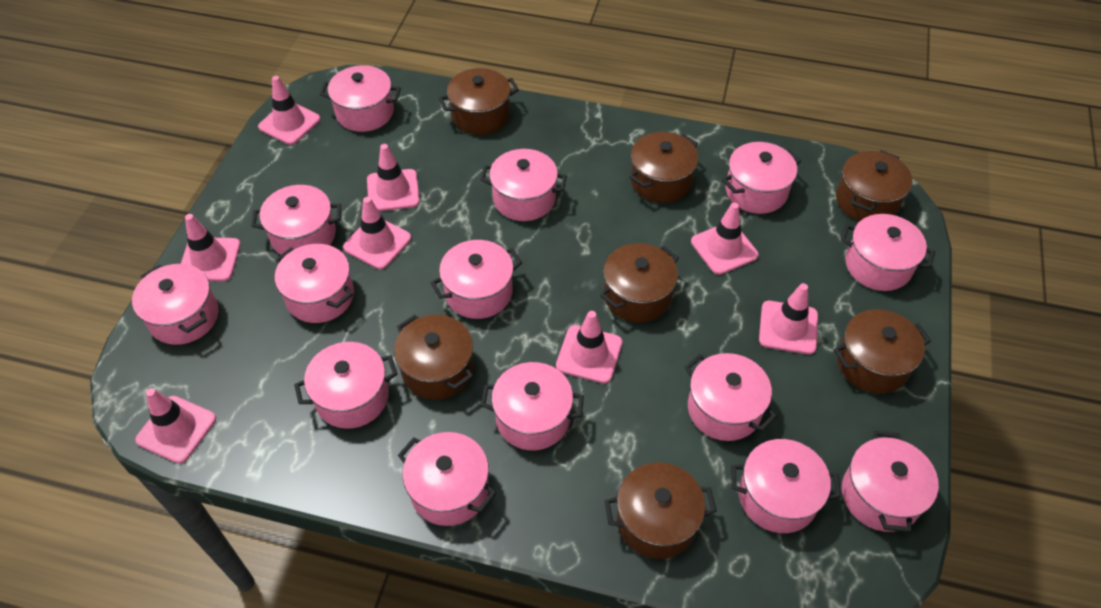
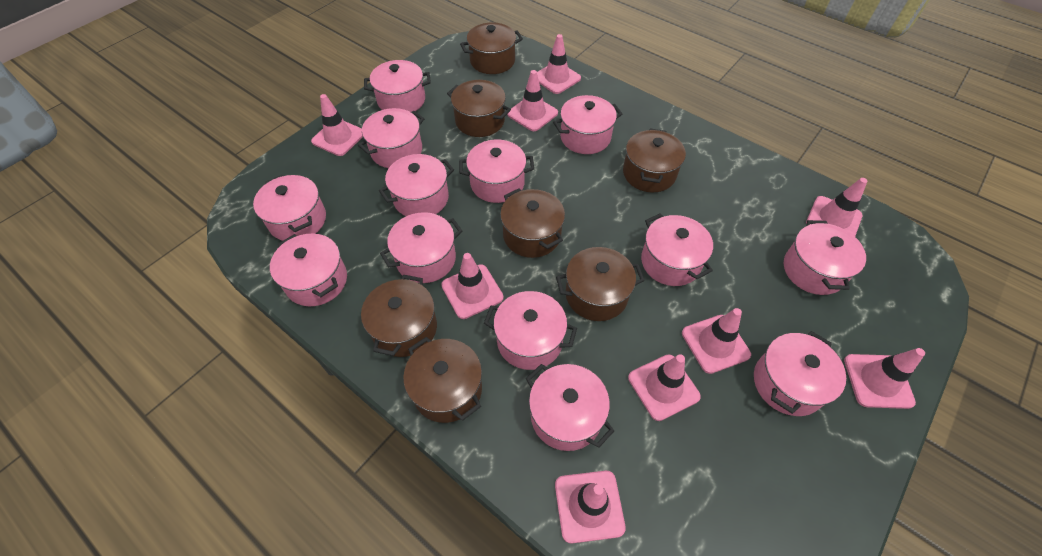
pink pot: [132,264,218,345] [251,185,341,255] [275,244,354,323] [294,342,397,429] [320,65,401,132] [398,432,496,526] [431,240,522,319] [480,149,567,221] [481,362,584,450] [684,353,777,441] [722,142,801,214] [731,439,841,533] [841,214,935,291] [842,431,939,532] = 14 -> [253,175,326,241] [270,234,347,306] [358,108,424,168] [364,60,431,112] [379,154,454,216] [380,212,462,283] [459,140,534,203] [484,291,577,370] [526,364,614,451] [553,95,622,154] [641,213,713,286] [754,331,846,416] [784,220,866,295] = 13
pink traffic cone: [135,388,216,463] [181,214,241,281] [258,76,320,145] [343,197,411,269] [367,144,420,211] [556,311,622,384] [691,202,758,275] [759,283,818,354] = 8 -> [311,94,363,156] [441,253,504,319] [507,70,558,131] [537,34,581,94] [555,471,626,543] [628,354,701,421] [682,308,751,374] [806,178,867,236] [844,348,925,409] = 9

